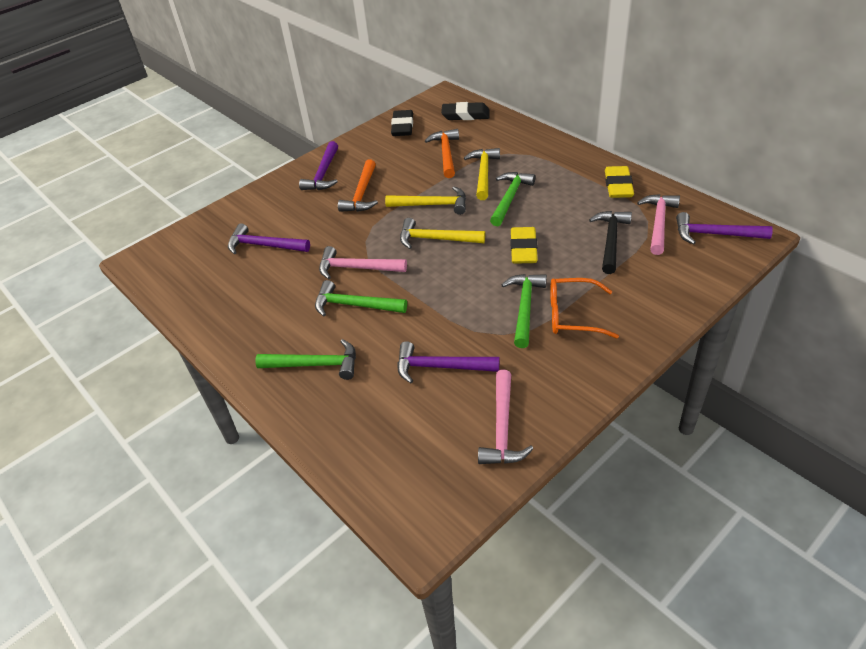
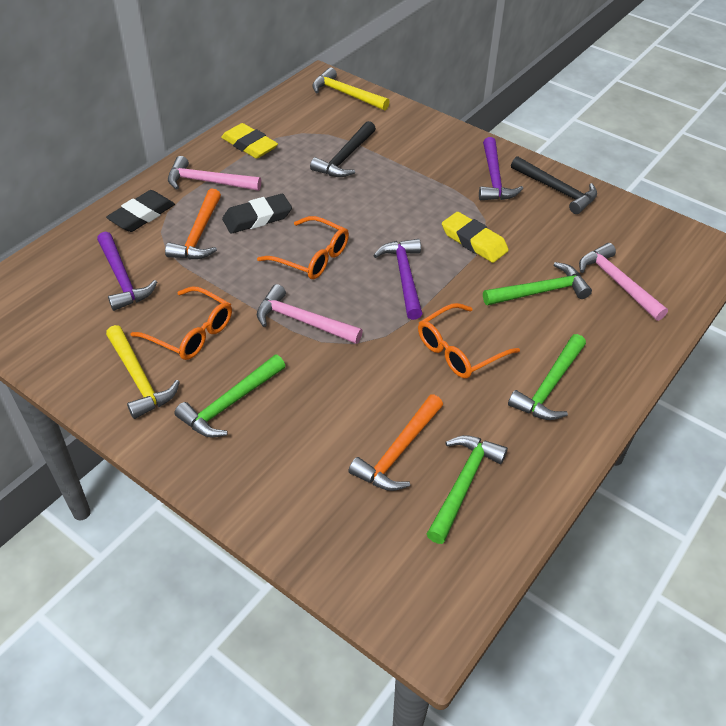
black hammer: [589,211,632,274] = 1 -> [310,121,376,177] [511,156,597,214] = 2
orange glasses: [550,278,619,339] = 1 -> [130,286,232,360] [257,216,349,279] [418,303,520,379] = 3
purple hammer: [228,223,310,254] [299,141,338,190] [397,341,499,383] [676,212,773,244] = 4 -> [97,232,157,311] [373,239,423,320] [479,137,523,200] = 3
yellow hammer: [385,186,466,215] [400,218,485,249] [464,148,500,200] = 3 -> [106,325,180,419] [312,67,390,110] = 2

